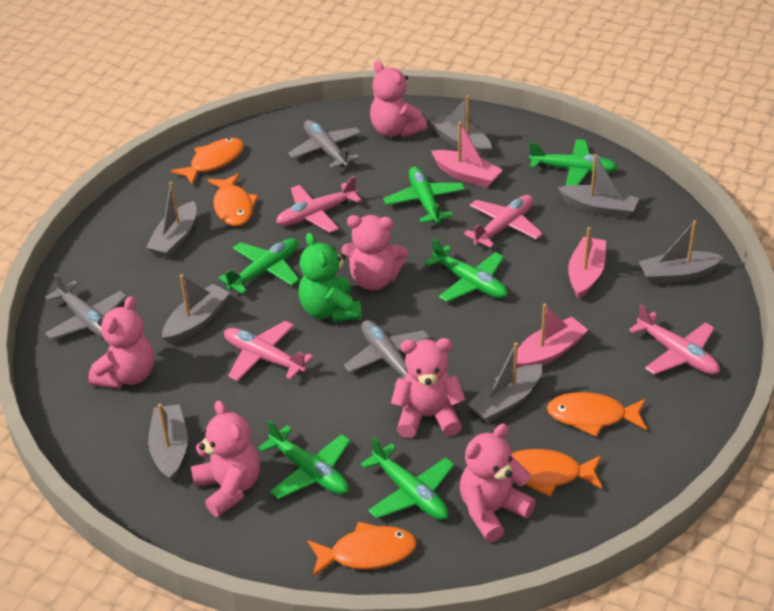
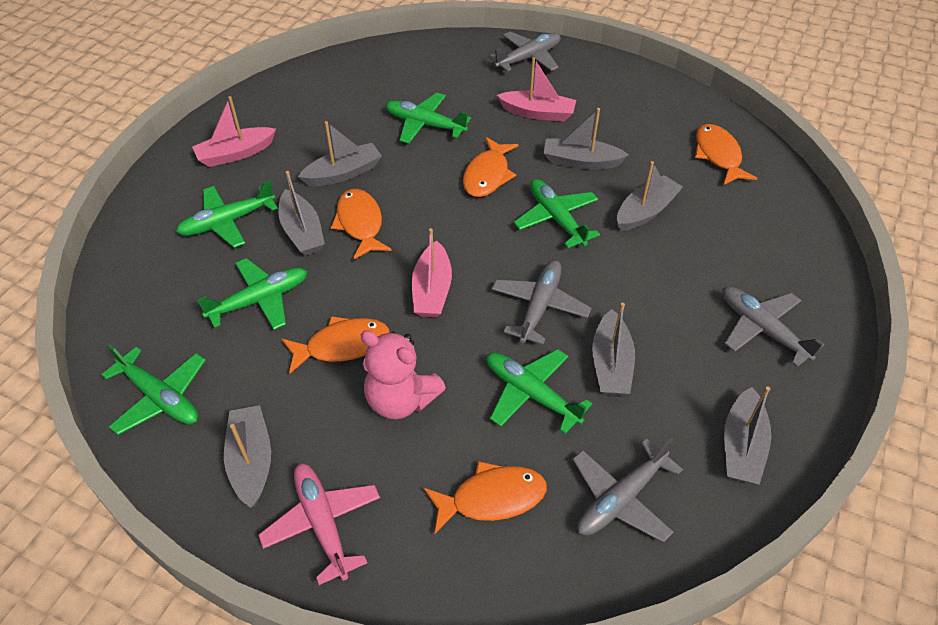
green teddy bear: [298,233,362,322] = 1 -> none = 0
grey plane: [45,273,127,339] [288,120,362,168] [344,320,430,386] = 3 -> [488,31,561,72] [492,260,591,344] [573,438,683,543] [722,286,824,367] = 4
pink plane: [224,321,313,381] [276,176,362,233] [464,195,543,248] [629,304,720,375] = 4 -> [258,463,380,585] = 1
pink teddy bear: [88,296,154,388] [191,400,260,517] [342,215,408,290] [370,61,427,137] [391,338,466,438] [460,424,536,542] = 6 -> [360,330,446,419] = 1

